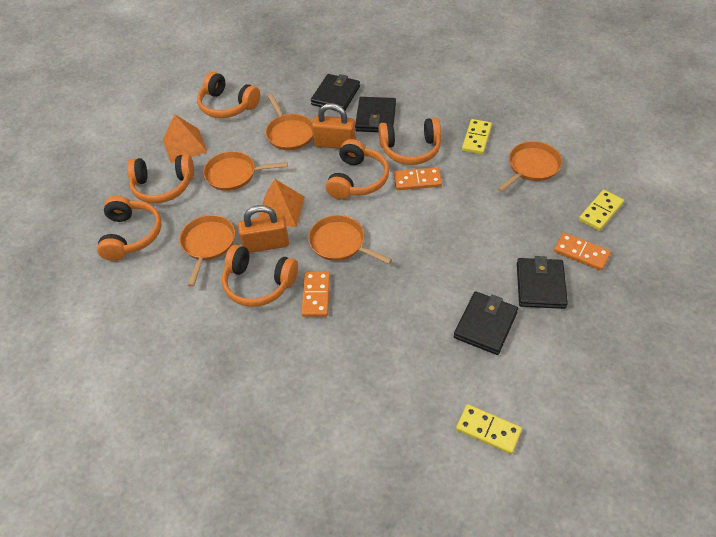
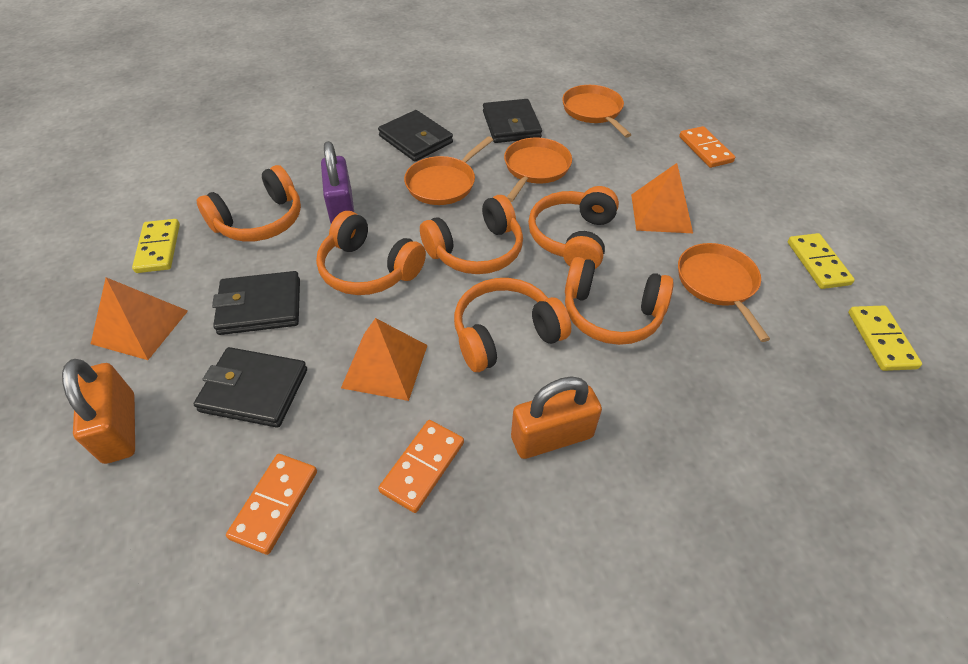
orange pan: [180,215,235,287] [203,151,288,191] [265,94,313,150] [308,215,392,264] [497,141,562,192] = 5 -> [404,136,493,205] [504,138,572,202] [562,85,631,138] [678,243,770,342] = 4
orange pyramid: [163,114,207,163] [258,179,304,227] = 2 -> [91,277,188,360] [341,318,428,401] [631,163,693,233] = 3
purple padlock: none = 0 -> [321,141,354,224] = 1

